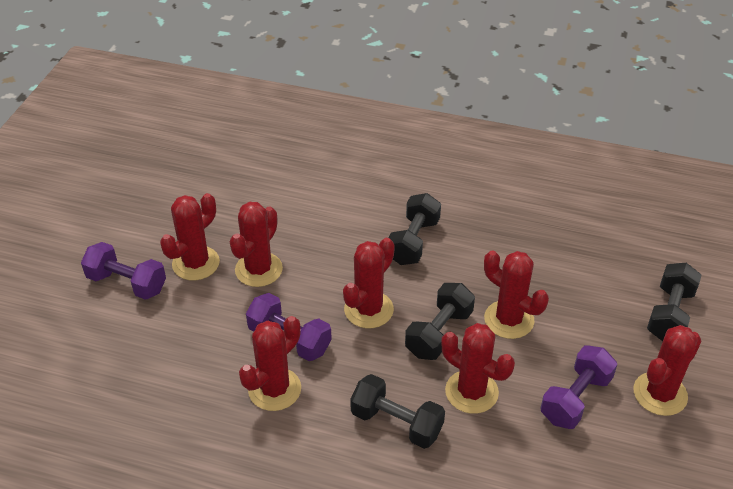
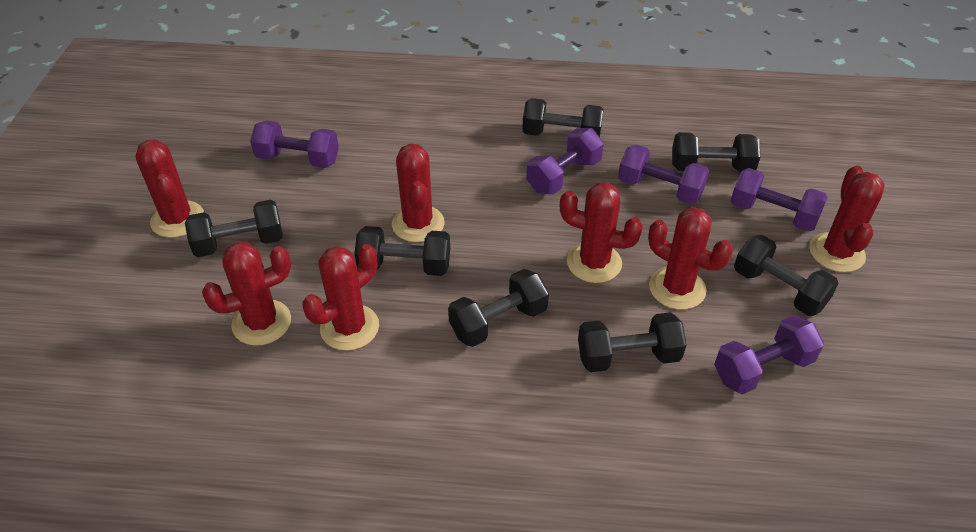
black dumbbell: [350,374,445,449] [389,193,441,265] [405,283,475,360] [647,263,702,341] = 4 -> [185,200,283,257] [354,226,450,276] [448,269,549,347] [522,98,604,137] [578,312,687,372] [672,132,761,173] [734,235,839,316] = 7
purple dumbbell: [81,242,166,300] [246,293,332,361] [540,346,617,429] = 3 -> [250,120,339,168] [526,128,604,194] [618,145,709,204] [714,315,824,394] [731,168,828,231] = 5

